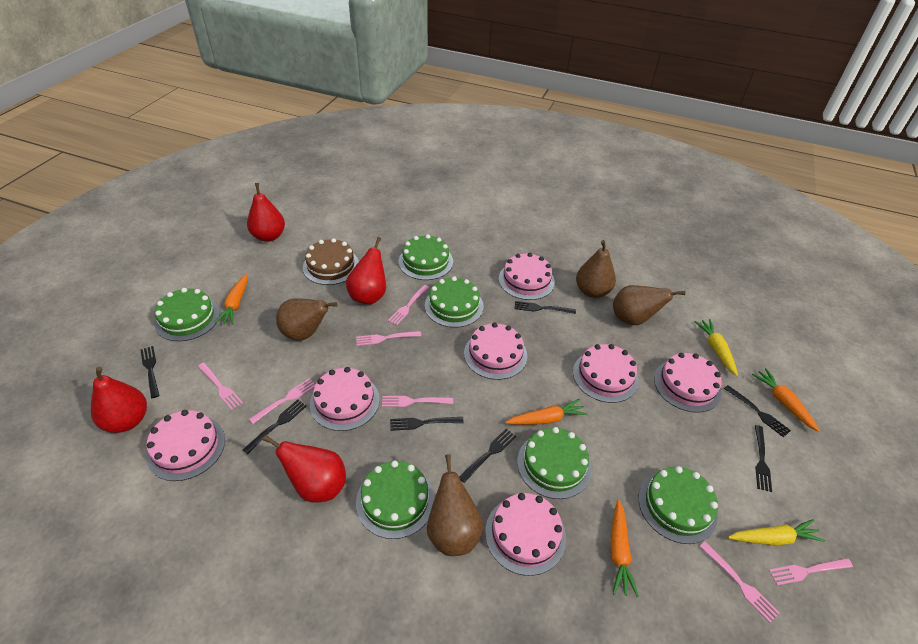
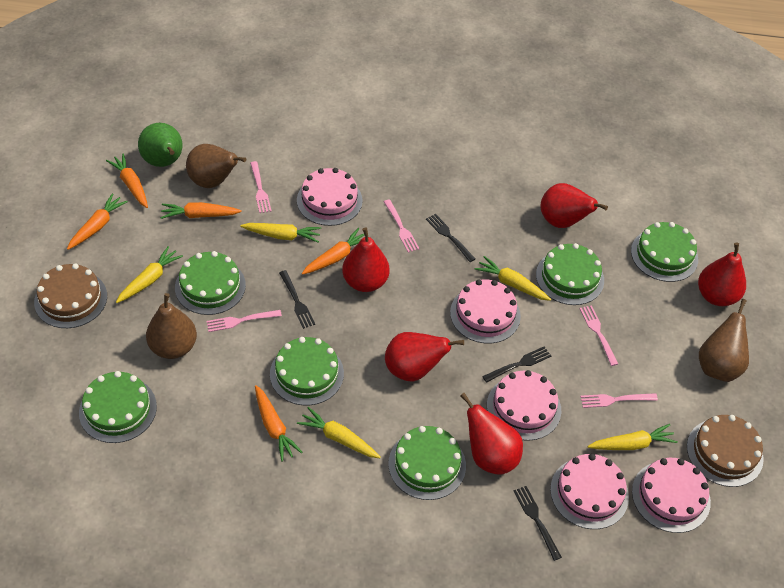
black fork: [140,346,160,398] [243,399,307,454] [390,417,464,431] [459,429,516,483] [515,301,576,314] [724,385,791,438] [755,425,772,492] = 7 -> [279,270,315,329] [426,214,475,262] [482,347,551,383] [514,486,562,561] = 4
brown cake: [303,238,359,285] = 1 -> [34,263,107,328] [687,415,764,487] = 2
brown pear: [276,298,338,340] [427,454,483,556] [576,240,616,298] [613,285,685,325] = 4 -> [146,293,197,359] [186,144,246,188] [699,299,749,382] = 3
green pear: none = 0 -> [138,123,182,167] = 1
orange carrot: [215,274,248,325] [505,399,588,425] [610,499,639,597] [752,368,820,432] = 4 -> [67,193,128,250] [106,154,148,208] [160,202,242,219] [255,385,302,461] [302,228,364,275] = 5
pink cake: [146,410,225,481] [310,367,380,431] [464,323,527,380] [485,493,566,576] [499,253,555,300] [573,344,639,403] [654,353,722,413] = 7 -> [297,168,363,226] [450,279,521,343] [487,370,561,441] [550,454,629,529] [632,458,711,533] = 5
pink fork: [198,363,243,410] [249,379,315,424] [356,331,421,346] [382,396,453,407] [388,285,429,325] [699,542,779,623] [769,558,853,585] = 7 -> [207,310,282,332] [250,161,271,213] [384,199,420,253] [580,305,618,366] [580,393,658,408] = 5
red pear: [91,367,147,433] [247,183,285,242] [263,435,346,503] [346,237,386,305] = 4 -> [342,227,390,292] [385,332,464,381] [460,393,523,475] [541,183,608,228] [698,242,746,306] = 5
yellow carrot: [694,319,738,376] [728,519,825,545] = 2 -> [116,246,183,303] [240,223,321,243] [297,407,381,458] [475,256,551,301] [588,424,678,450] = 5

